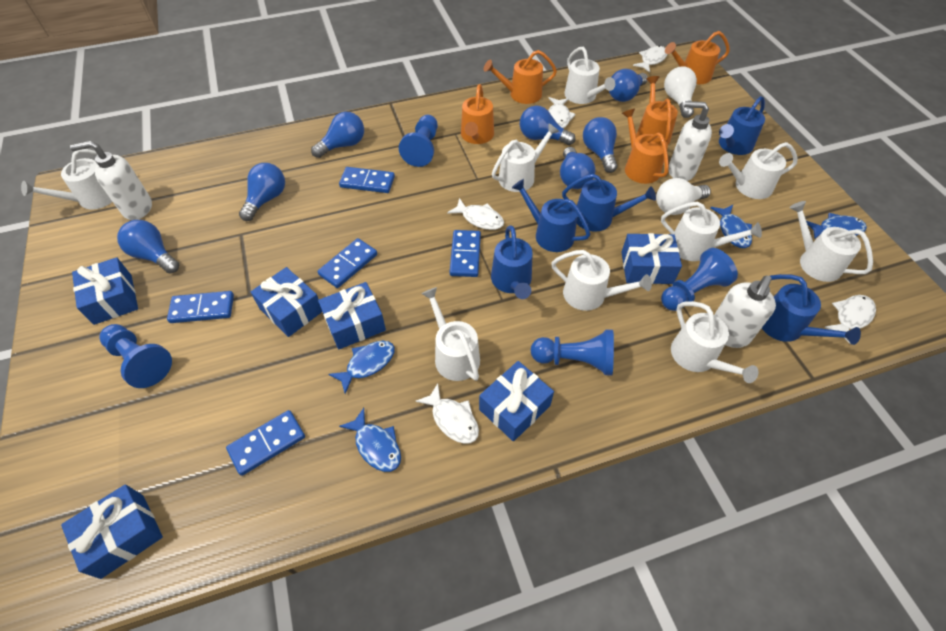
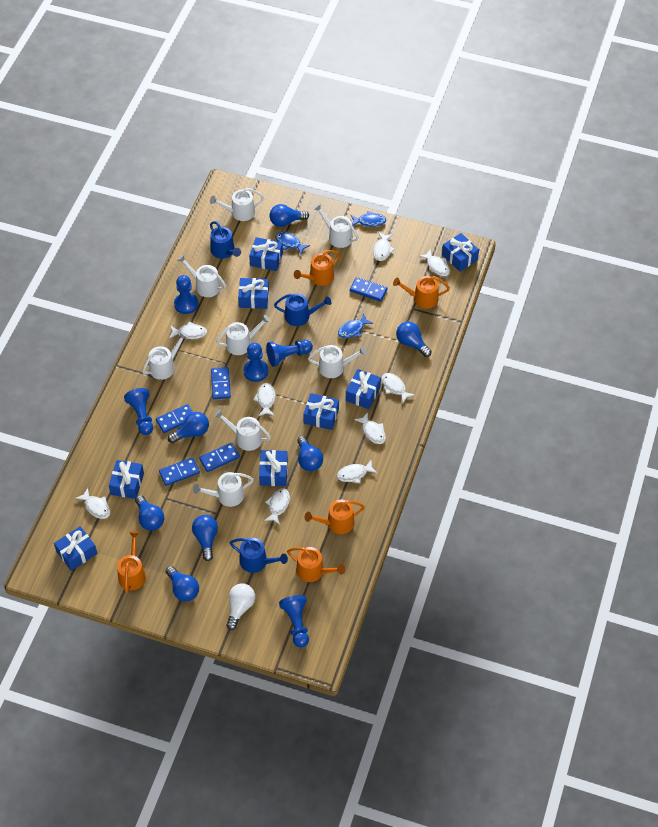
blue fish: [328,341,395,394] [339,408,401,472] [711,205,752,248] [806,213,867,239] = 4 -> [275,232,310,255] [338,314,373,338] [351,211,386,227] = 3
blue gift: [61,484,163,579] [72,257,138,325] [251,267,322,337] [318,282,386,349] [479,361,554,441] [621,233,682,284] = 6 -> [54,526,97,571] [109,460,144,499] [238,278,269,309] [249,237,283,271] [259,450,288,486] [303,393,339,430] [346,369,381,409] [442,233,479,272] = 8
blue pawn: [99,324,172,388] [399,115,438,167] [531,329,614,376] [661,248,738,311] = 4 -> [124,388,153,435] [174,275,198,314] [243,343,268,382] [266,340,313,367] [279,595,309,648] = 5
blue watering can: [491,225,533,299] [512,179,590,252] [562,174,656,232] [719,96,765,155] [762,274,861,345] = 5 -> [210,221,241,259] [230,538,288,573] [274,294,331,326] = 3
white fish: [415,383,479,444] [447,198,504,230] [548,97,576,128] [633,46,667,72] [824,295,876,344] = 5 -> [75,488,110,519] [169,322,207,339] [253,383,276,416] [264,488,290,525] [337,459,377,483] [354,412,386,444] [373,232,395,261] [382,373,415,403] [419,249,450,276] = 9
white light bulb: [656,178,711,215] [664,66,697,118] = 2 -> [226,583,255,630] = 1
white soap dispenser: [70,141,152,220] [669,101,712,181] [714,275,776,348] = 3 -> none = 0
white watering can: [21,149,112,210] [421,287,480,381] [492,123,559,192] [551,250,652,311] [565,47,615,104] [661,202,762,261] [671,301,759,383] [719,142,798,199] [789,201,873,282] = 9 -> [142,332,188,380] [177,254,226,297] [193,472,254,507] [210,188,264,221] [214,409,271,451] [216,315,270,355] [308,345,367,378] [314,204,359,248] = 8

